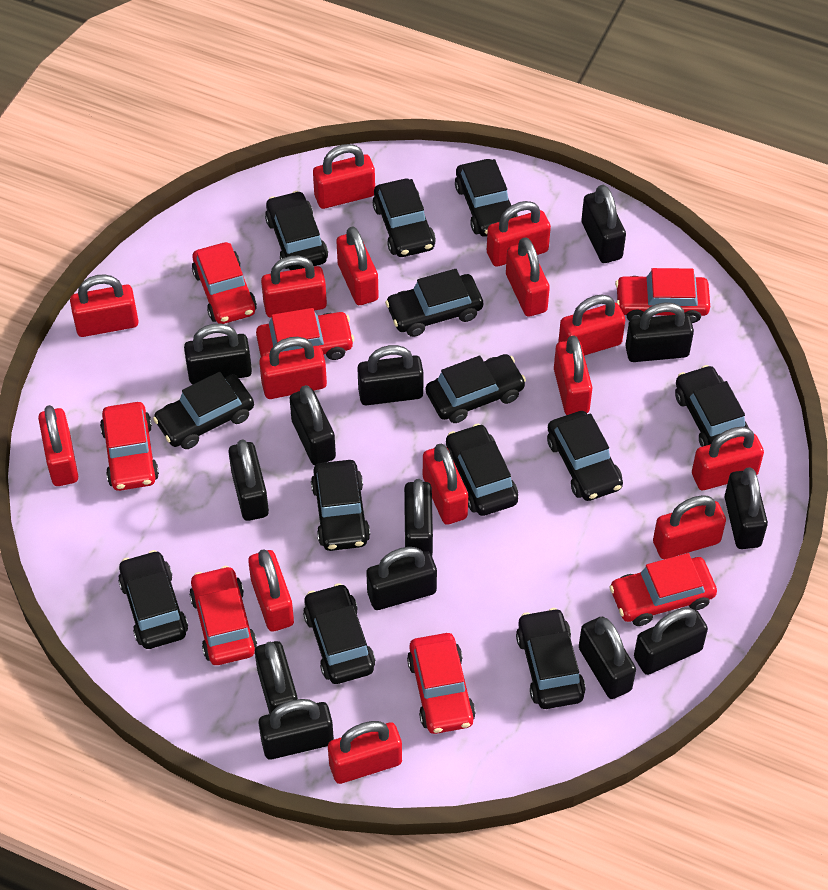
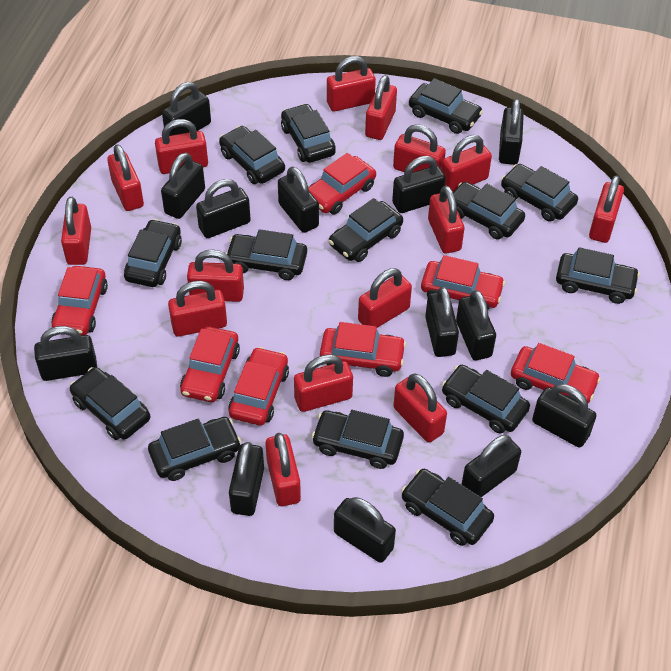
black car: [118,550,188,649] [153,372,254,449] [265,191,328,270] [303,583,375,684] [311,460,370,551] [373,179,436,257] [385,269,483,337] [426,354,526,423] [446,424,518,516] [455,159,518,237] [516,608,586,709] [547,411,623,501] [675,365,749,447] = 13 -> [70,367,150,440] [124,219,182,287] [148,417,241,481] [219,126,285,184] [226,229,307,280] [281,103,336,163] [312,410,404,469] [329,198,403,262] [401,469,494,546] [409,78,483,134] [442,365,530,434] [453,182,525,239] [501,164,578,222] [556,247,640,304] = 14

